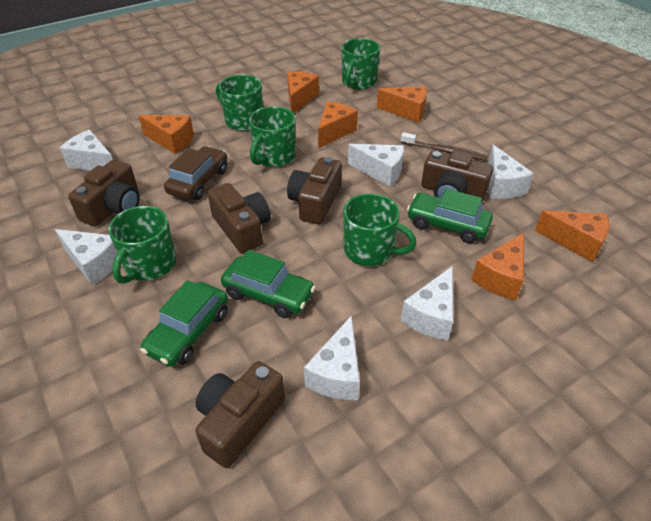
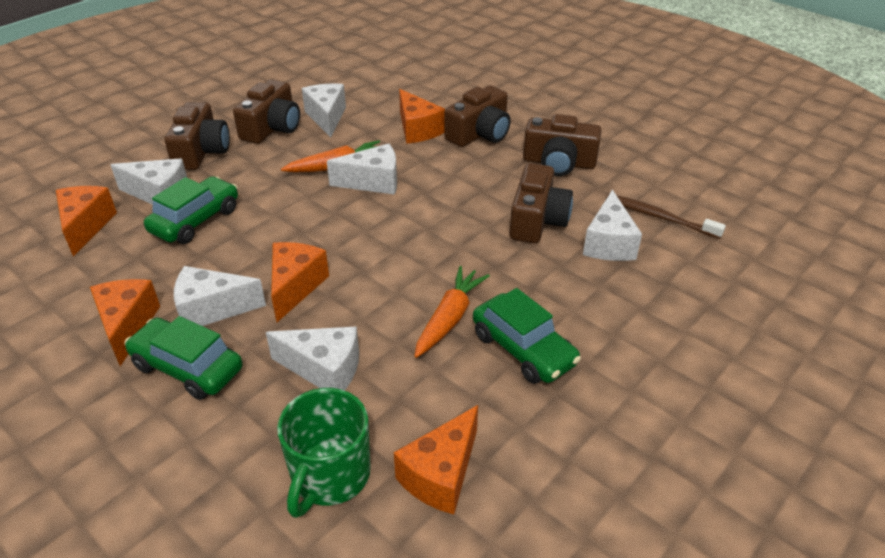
brown car: [164,146,227,200] = 1 -> none = 0
green mug: [108,206,176,284] [216,75,263,131] [249,106,296,167] [342,38,380,90] [343,193,417,266] = 5 -> [277,388,371,518] = 1
orange carrot: none = 0 -> [281,140,380,172] [414,266,490,358] = 2
orange cheese: [139,115,194,154] [287,72,319,113] [318,101,358,148] [377,86,427,123] [471,233,524,300] [535,210,610,262] = 6 -> [56,186,117,257] [90,279,160,366] [271,242,329,322] [394,405,478,514] [399,89,445,144] = 5

